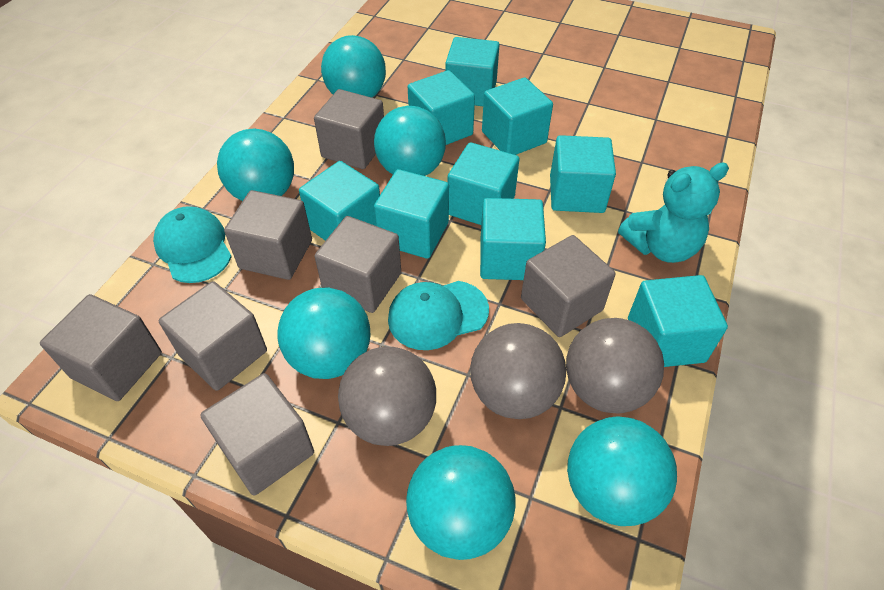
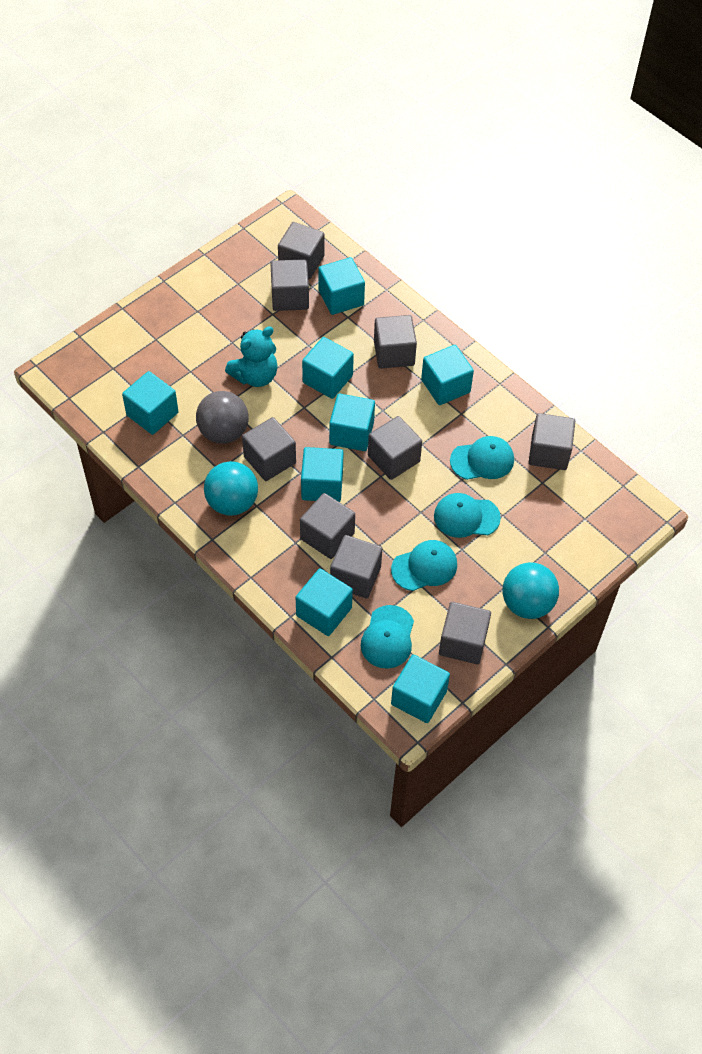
grey ball: [338,347,436,446] [470,323,566,419] [566,318,664,414] = 3 -> [196,391,249,444] = 1
grey cube: [40,294,162,401] [159,281,267,391] [200,373,314,495] [224,190,312,280] [314,89,384,169] [314,216,401,313] [521,235,615,337] = 7 -> [242,417,296,481] [270,259,309,311] [278,222,324,279] [300,493,355,559] [330,535,382,598] [368,416,422,480] [374,315,417,369] [439,602,491,664] [529,413,575,470] = 9
turquoise ball: [217,129,294,201] [277,287,371,379] [321,35,386,98] [374,106,446,176] [406,445,515,560] [567,416,677,526] = 6 -> [204,461,258,516] [503,562,559,619] = 2
turquoise cap: [153,206,232,283] [388,281,489,350] = 2 -> [361,605,414,669] [391,540,457,591] [434,493,501,538] [450,436,514,480] = 4
turquoise cube: [299,161,380,241] [374,169,449,259] [408,70,475,145] [445,37,499,106] [448,142,519,225] [480,198,546,280] [482,77,553,155] [550,135,616,213] [628,275,728,367] = 9 -> [122,371,179,435] [296,568,353,636] [301,447,343,502] [302,337,354,399] [318,257,365,315] [329,394,375,451] [391,654,450,723] [421,345,474,405] = 8

